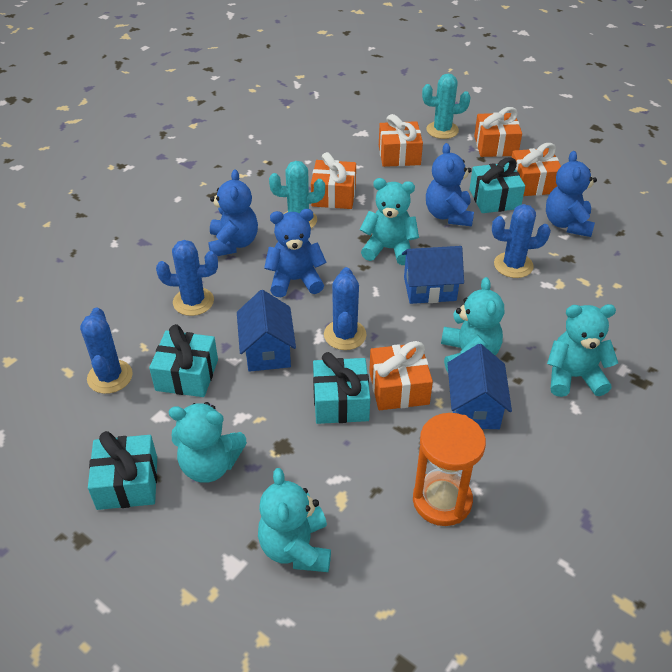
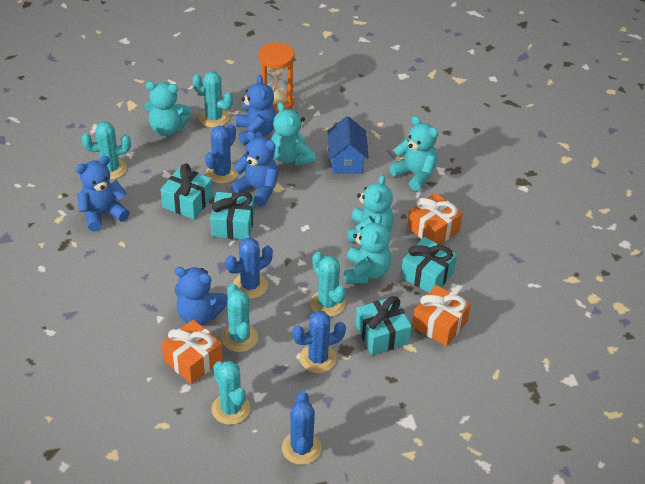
blue house: [237,290,296,372] [402,246,464,304] [447,344,512,429] = 3 -> [327,116,369,174] = 1
orange gift: [311,152,356,209] [369,341,433,410] [379,114,423,167] [474,107,522,157] [511,143,561,196] = 5 -> [161,320,223,384] [407,193,463,244] [412,285,471,346] = 3
turquoise cactus: [269,161,325,228] [422,73,471,139] = 2 -> [81,122,131,180] [192,71,233,128] [212,361,250,425] [221,283,258,352] [310,252,346,317] = 5

